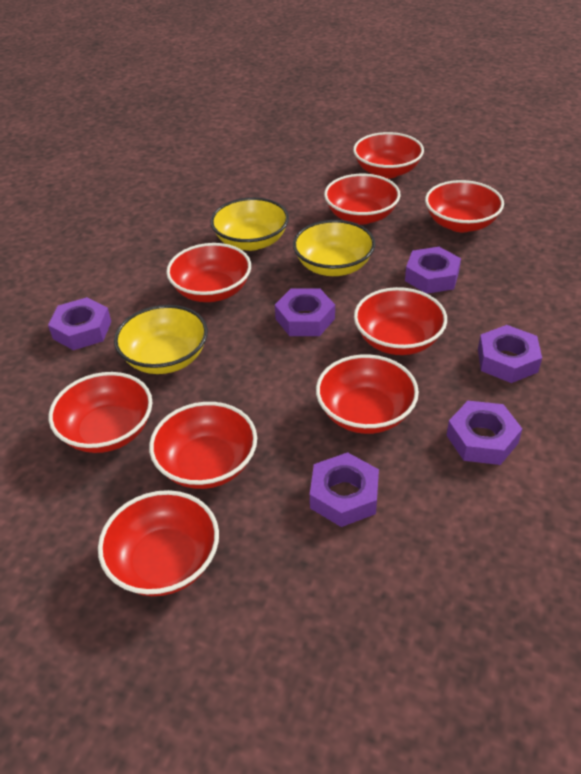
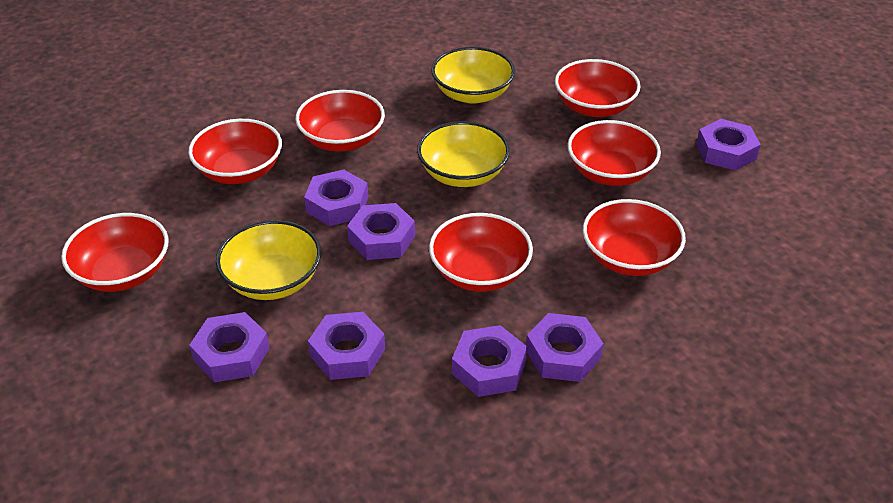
purple nut: [48,297,111,350] [275,288,335,336] [310,452,379,527] [405,247,461,294] [447,401,522,465] [478,325,542,383] = 6 -> [189,312,269,383] [304,170,368,226] [308,312,385,380] [347,203,415,260] [452,325,527,397] [526,313,604,382] [696,119,761,171] = 7
red bowl: [49,372,152,453] [98,490,219,596] [149,402,257,489] [166,243,251,302] [316,354,419,434] [324,174,401,225] [353,132,424,179] [354,287,447,355] [425,180,504,232] = 9 -> [61,213,168,292] [188,119,282,184] [295,90,385,152] [429,213,533,292] [555,59,641,117] [568,120,661,186] [583,199,686,276] = 7

